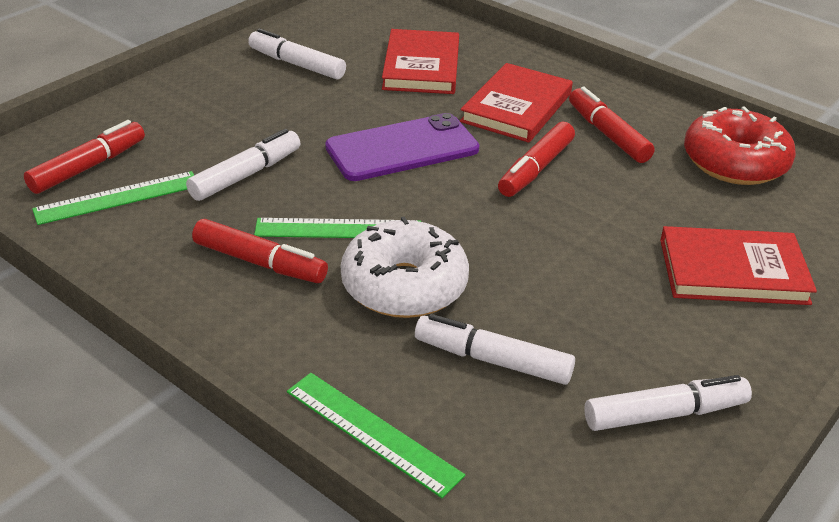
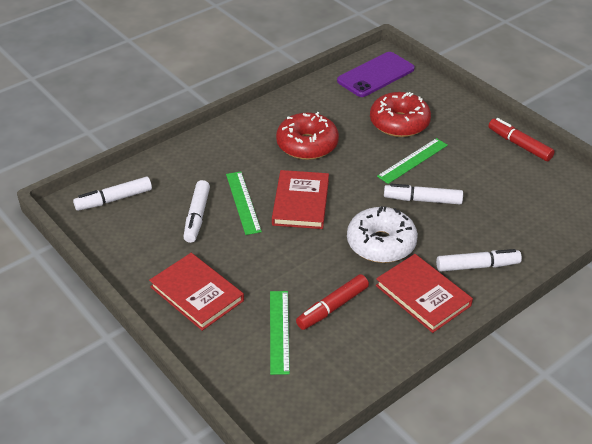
red donut: [684,106,796,185] = 1 -> [276,112,339,160] [370,92,431,137] = 2
red marker: [24,120,145,194] [192,219,328,283] [498,122,575,197] [569,87,655,163] = 4 -> [296,274,369,330] [488,118,555,161] = 2

